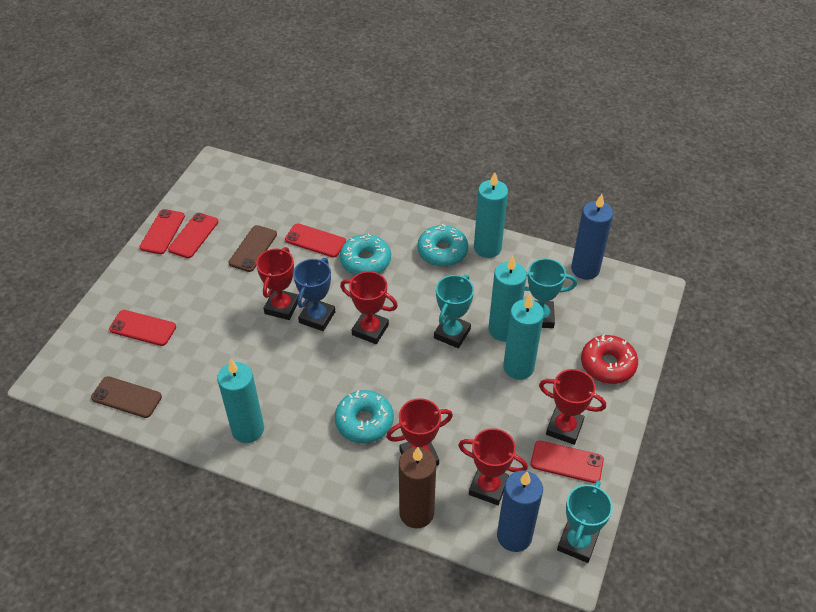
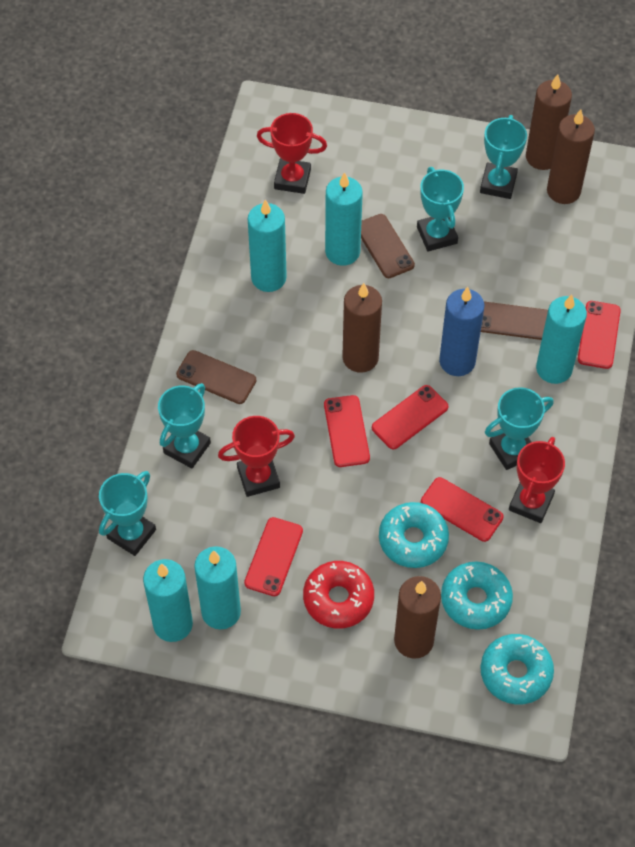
blue candle: [497,470,543,552] [571,194,613,280] = 2 -> [439,287,484,376] = 1
blue trophy: [293,258,335,331] = 1 -> none = 0
brown candle: [399,447,436,528] = 1 -> [342,283,382,373] [394,576,441,659] [526,74,572,170] [547,109,595,204] = 4
brown phone: [91,376,162,418] [229,225,277,272] = 2 -> [176,350,256,404] [361,214,415,278] [481,302,548,340] = 3
red trophy: [256,247,299,320] [340,271,398,344] [386,399,453,466] [458,428,528,505] [539,369,606,445] = 5 -> [218,416,295,497] [257,113,327,194] [509,437,565,523] = 3
turquoise candle: [217,359,264,443] [474,172,508,258] [488,256,527,341] [503,295,544,380] = 4 -> [143,559,193,642] [194,546,241,629] [248,199,287,292] [325,172,363,266] [536,294,587,384] = 5
turquoise trophy: [434,275,474,348] [525,258,577,328] [557,480,613,563] = 3 -> [99,471,156,556] [158,383,211,468] [417,167,464,251] [480,115,527,199] [485,387,554,470] = 5

